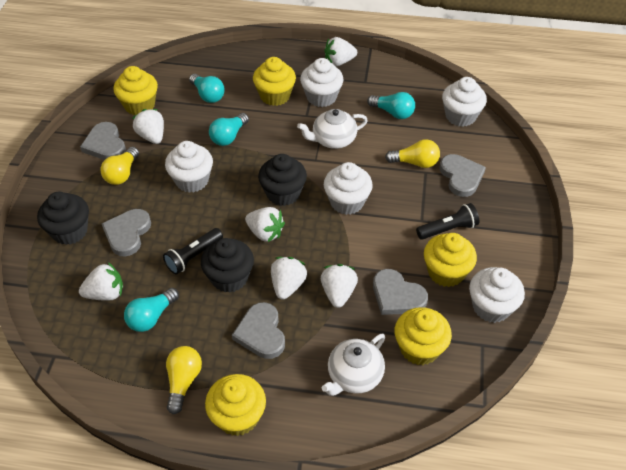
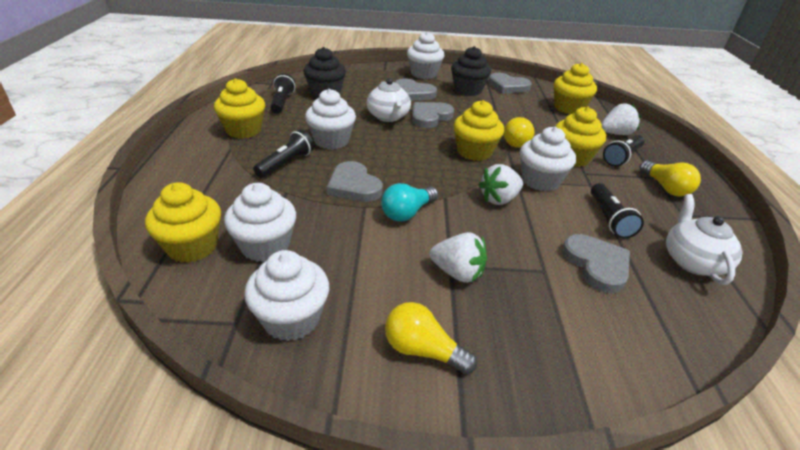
black cupcake: [37,192,89,245] [201,238,254,293] [258,154,307,206] = 3 -> [303,47,346,98] [451,46,491,96] = 2
black flashlight: [163,228,223,275] [416,203,479,240] = 2 -> [253,129,314,178] [270,73,295,114] [591,183,644,239] [603,135,645,167] = 4
turquoise light bulb: [124,288,179,332] [189,74,225,103] [209,113,249,146] [367,92,415,119] = 4 -> [381,183,438,222] = 1
white strawberry: [79,263,123,301] [132,109,164,144] [245,207,285,242] [271,257,307,299] [321,264,358,308] [324,37,357,66] = 6 -> [430,232,487,283] [478,164,523,205] [601,103,641,135] = 3

